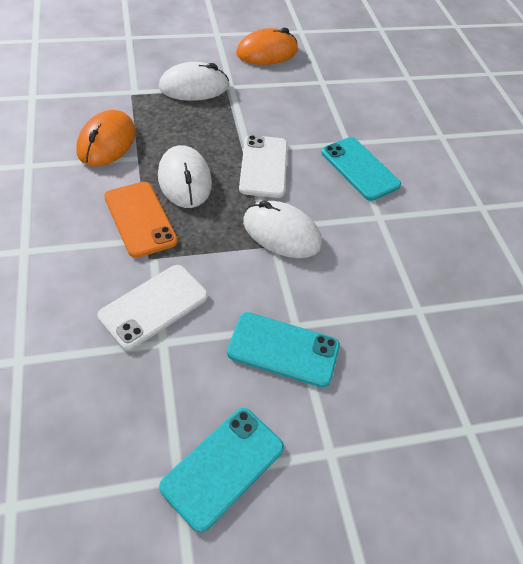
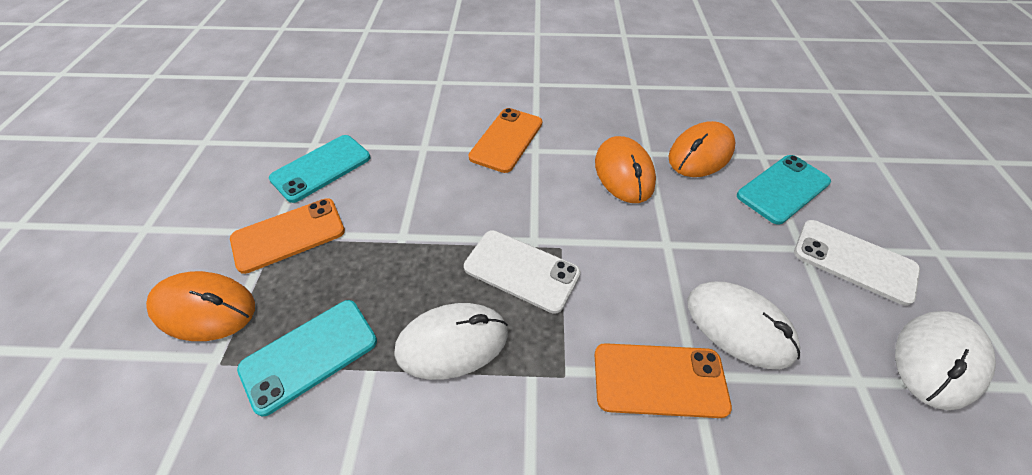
orange mouse: [76,110,136,167] [236,28,298,65] = 2 -> [146,271,255,341] [595,136,656,203] [668,121,735,177] = 3
orange phone: [104,182,178,258] = 1 -> [230,198,345,274] [469,108,542,173] [595,343,732,418] = 3

